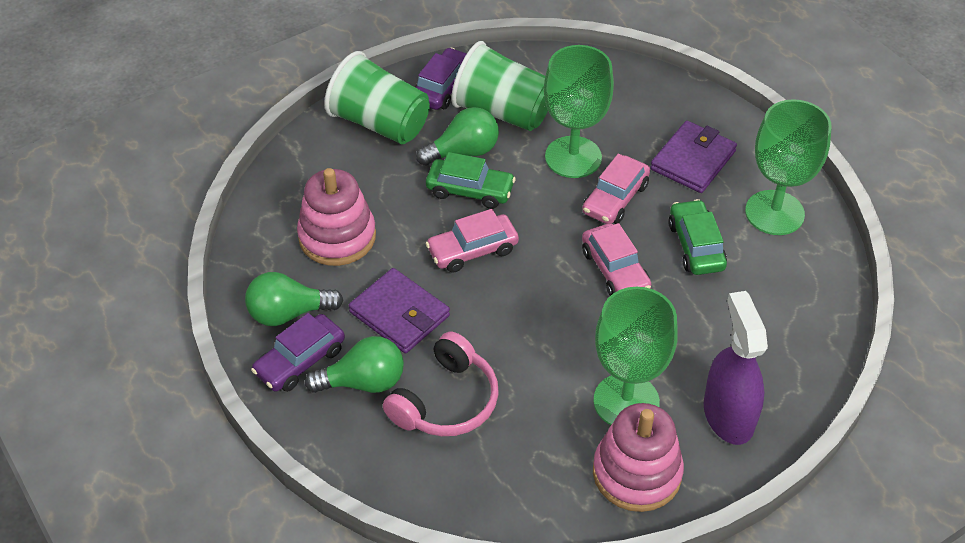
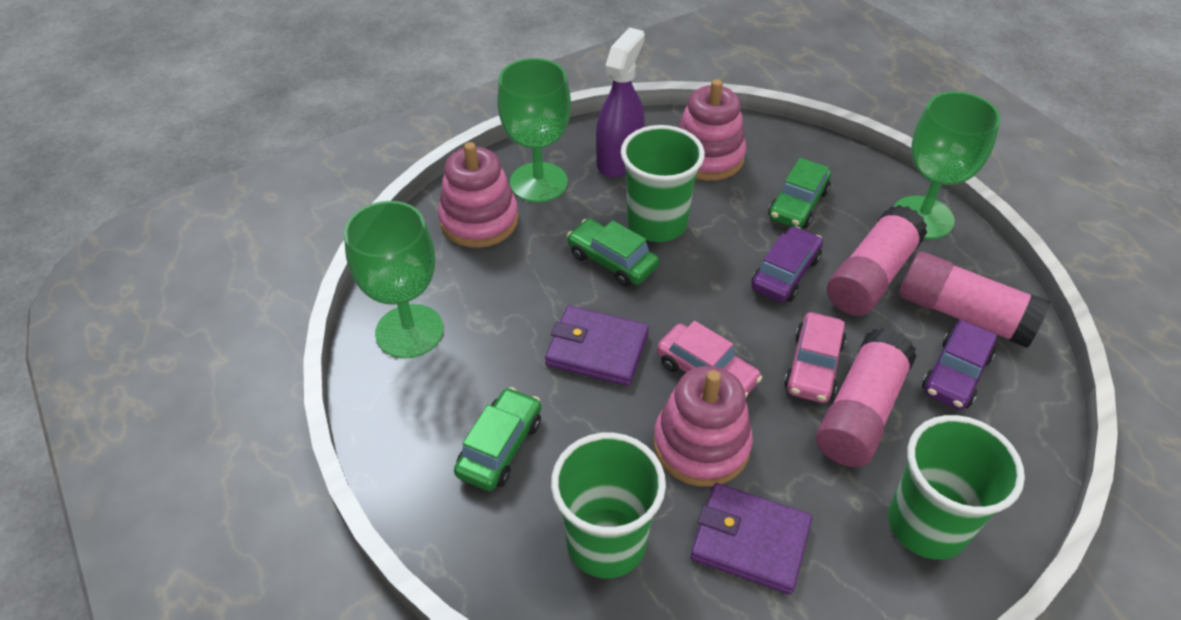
green car: [426,152,516,209] [668,199,727,275] = 2 -> [454,387,541,491] [567,219,659,287] [768,158,831,229] = 3
green cup: [324,51,430,144] [451,41,548,131] = 2 -> [551,433,666,578] [621,125,705,242] [888,415,1025,560] = 3
green light bulb: [245,272,343,326] [305,336,404,393] [416,107,499,166] = 3 -> none = 0
pink car: [425,209,519,273] [582,154,650,224] [582,223,651,296] = 3 -> [657,321,762,397] [784,312,846,403] = 2
pink glue stick: none = 0 -> [816,328,916,467] [827,205,927,316] [899,252,1050,348] = 3
pink headphones: [383,332,499,436] = 1 -> none = 0
pink stacking toy: [297,168,376,266] [593,403,684,512] = 2 -> [438,142,519,248] [653,366,753,486] [678,79,746,181] = 3

